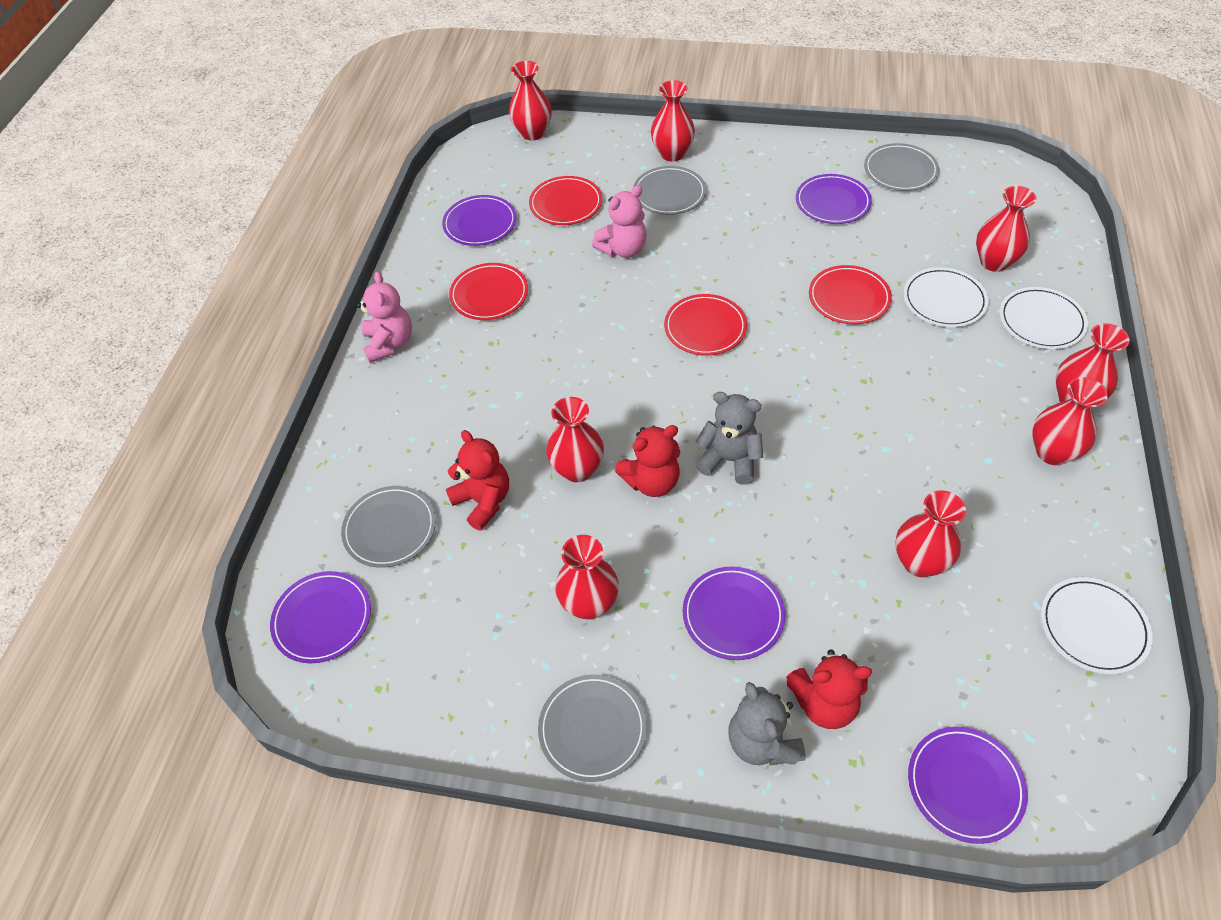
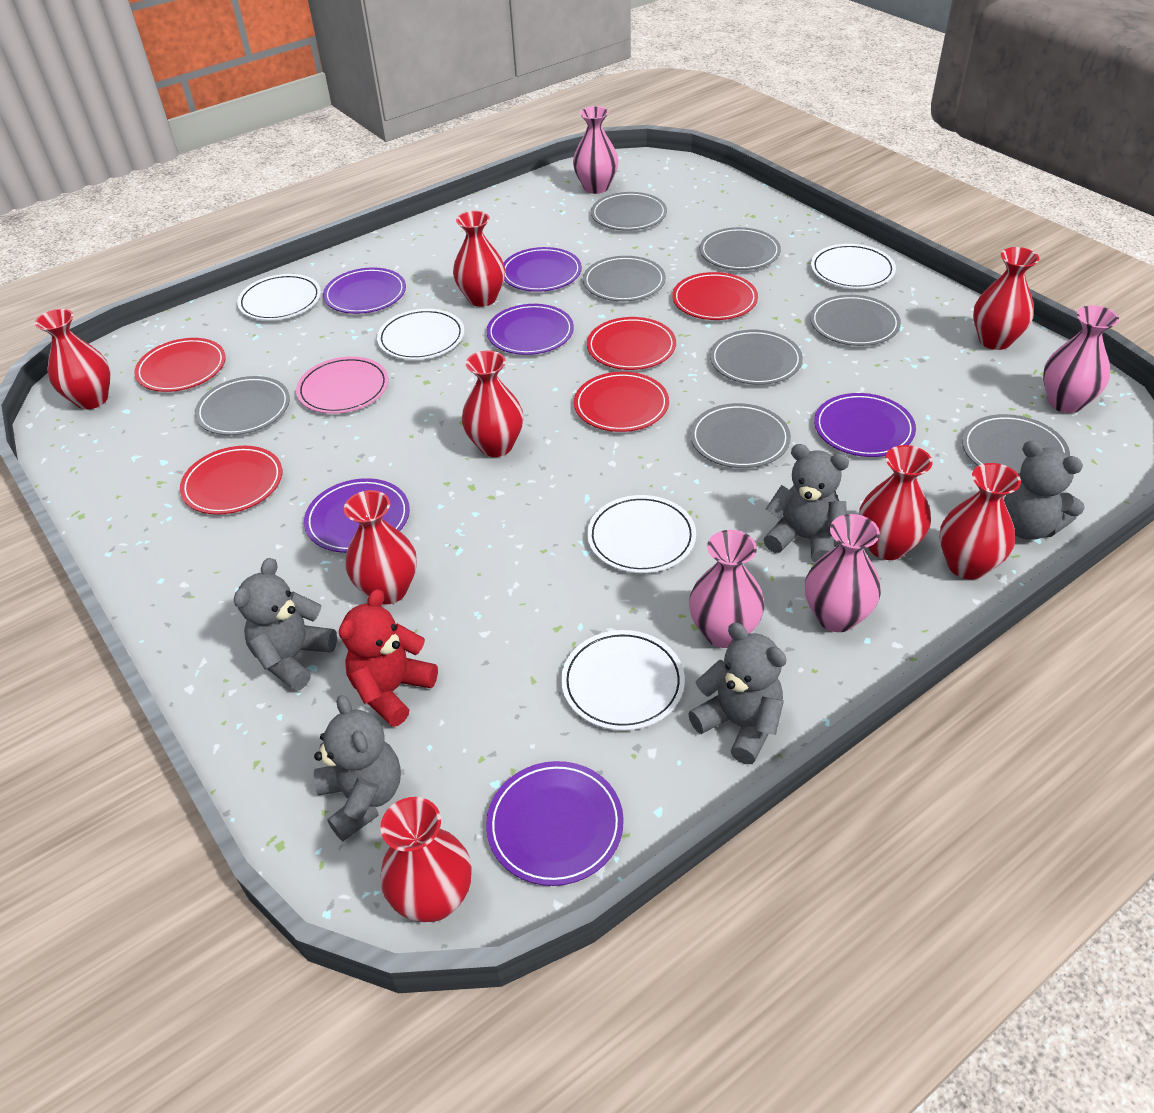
grey plate: [341,486,436,568] [538,674,647,782] [633,166,706,215] [864,143,939,191] = 4 -> [195,376,290,435] [583,256,666,301] [591,192,667,231] [690,403,791,468] [700,227,781,270] [710,330,803,385] [810,295,901,346] [962,414,1070,473] = 8
grey teddy bear: [695,392,763,485] [728,682,806,765] = 2 -> [234,558,337,691] [314,695,401,841] [688,623,787,764] [763,444,849,563] [1004,441,1085,540] = 5
pink plate: none = 0 -> [296,357,389,414] = 1
pink teddy bear: [357,271,412,363] [592,185,647,258] = 2 -> none = 0
pink vase: none = 0 -> [573,106,618,194] [689,530,765,648] [805,514,881,632] [1043,305,1119,413] = 4
purple plate: [270,571,371,664] [442,195,517,246] [683,567,786,660] [796,174,872,224] [908,727,1028,844] = 5 -> [304,478,410,553] [323,267,406,314] [486,761,624,886] [487,304,574,355] [503,247,582,292] [814,393,916,457] = 6
red plate: [449,263,528,320] [529,176,602,225] [664,294,747,356] [809,265,892,324] = 4 -> [134,338,226,392] [180,446,282,515] [574,372,669,432] [587,317,676,370] [672,272,758,320] = 5
red teddy bear: [446,430,509,531] [615,425,680,497] [786,649,872,729] = 3 -> [339,589,438,727] = 1
white plate: [904,267,989,327] [1000,287,1088,349] [1041,577,1153,674] = 3 -> [237,274,321,320] [377,309,464,360] [561,630,685,731] [587,495,696,573] [811,244,896,289] = 5

